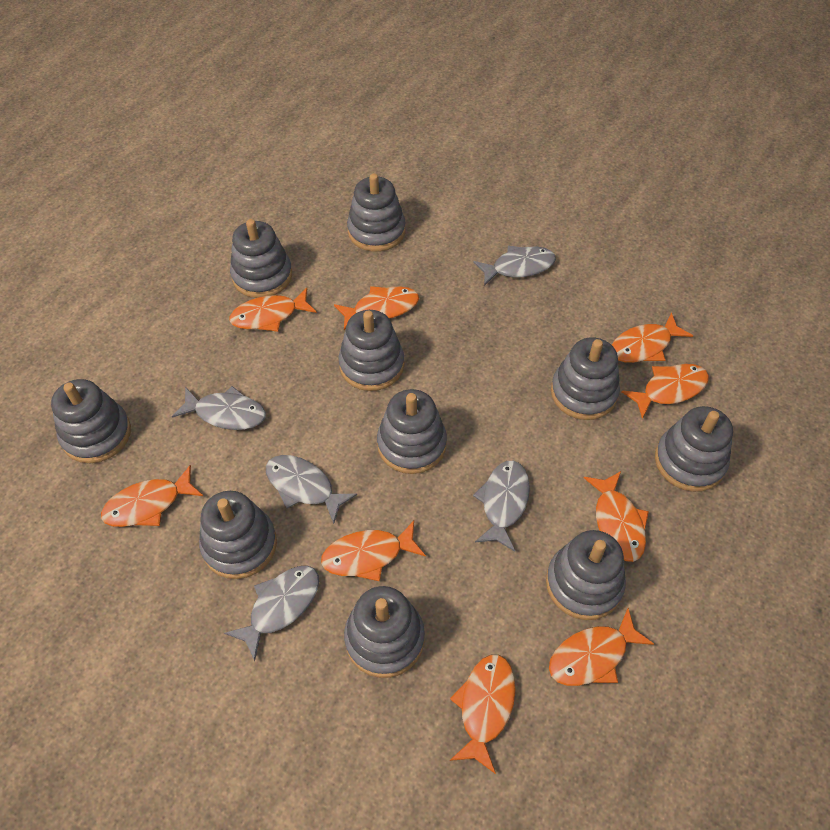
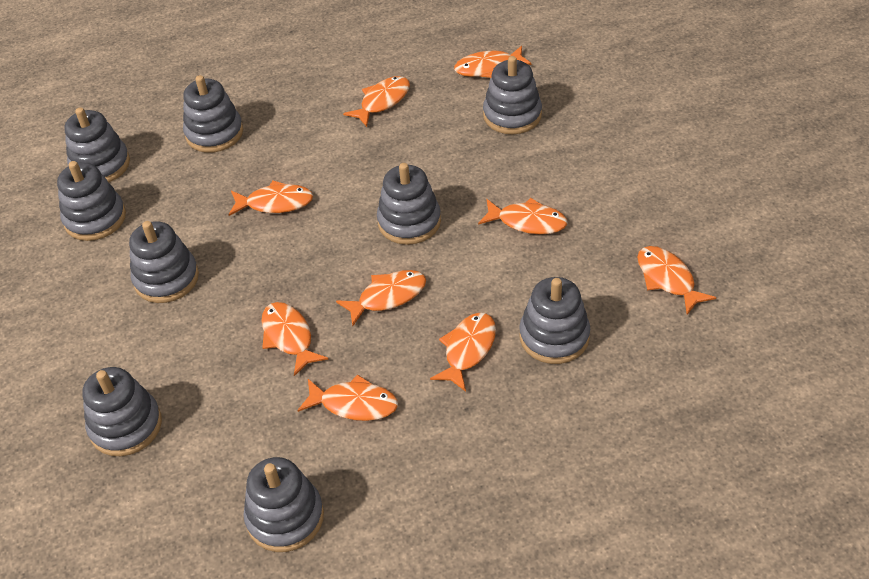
grey fish: [172,386,266,430] [224,566,319,661] [266,455,357,524] [473,246,556,286] [473,461,530,552] = 5 -> none = 0
grey stacking toy: [51,379,131,463] [199,491,277,579] [230,219,292,298] [338,310,404,391] [344,586,425,678] [347,174,405,252] [377,389,447,474] [546,530,626,620] [551,337,620,420] [655,406,733,492] = 10 -> [57,161,126,241] [64,107,130,183] [82,367,162,456] [129,221,199,303] [183,75,243,153] [243,457,324,552] [377,163,441,245] [483,56,542,134] [519,277,590,364] = 9

